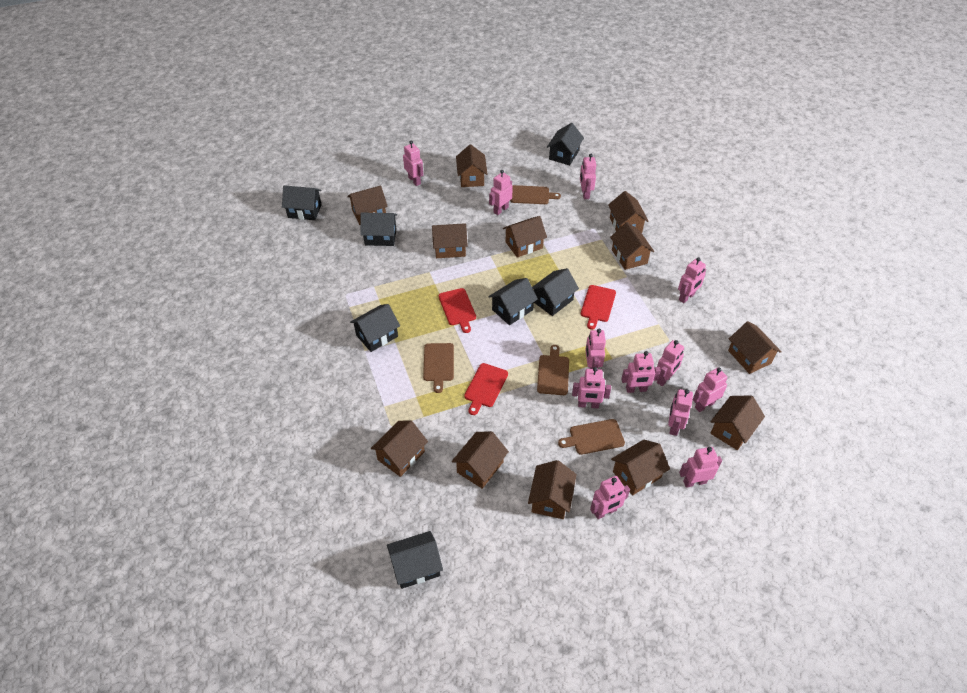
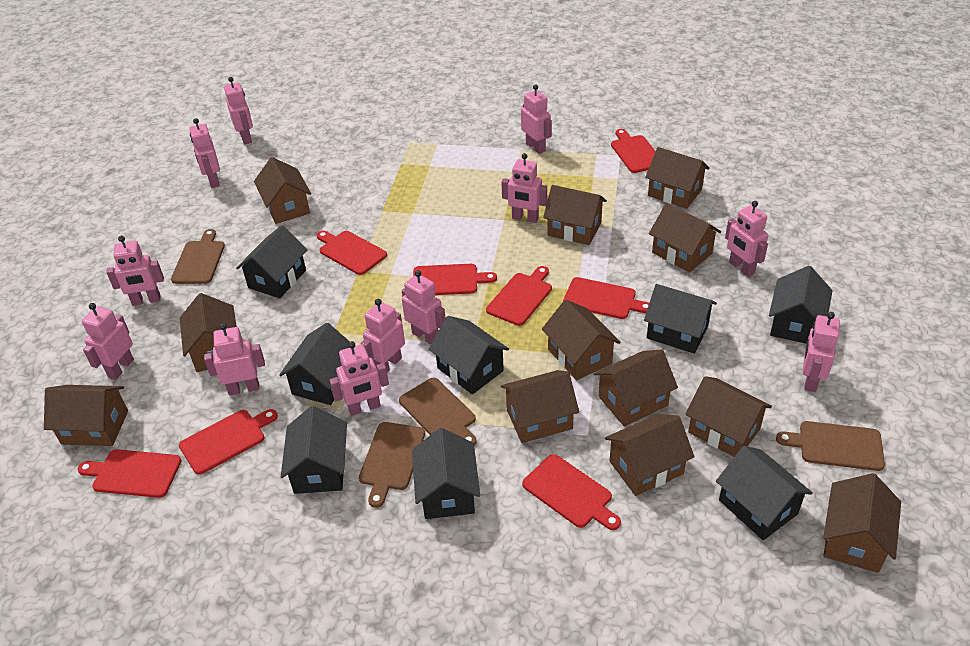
black house: [282,185,322,220] [350,304,400,352] [360,212,397,246] [387,531,443,589] [488,278,538,325] [532,268,579,316] [547,123,584,165] = 7 -> [236,225,307,298] [279,323,350,405] [281,406,347,494] [412,428,480,519] [429,316,509,394] [644,284,717,354] [716,446,813,540] [769,266,832,344] = 8
red cutting board: [439,288,476,333] [464,363,508,415] [581,285,616,330] = 3 -> [78,449,182,498] [179,409,278,475] [317,231,387,275] [413,264,497,295] [486,266,552,326] [522,454,621,530] [563,277,649,319] [611,129,655,173] = 8

